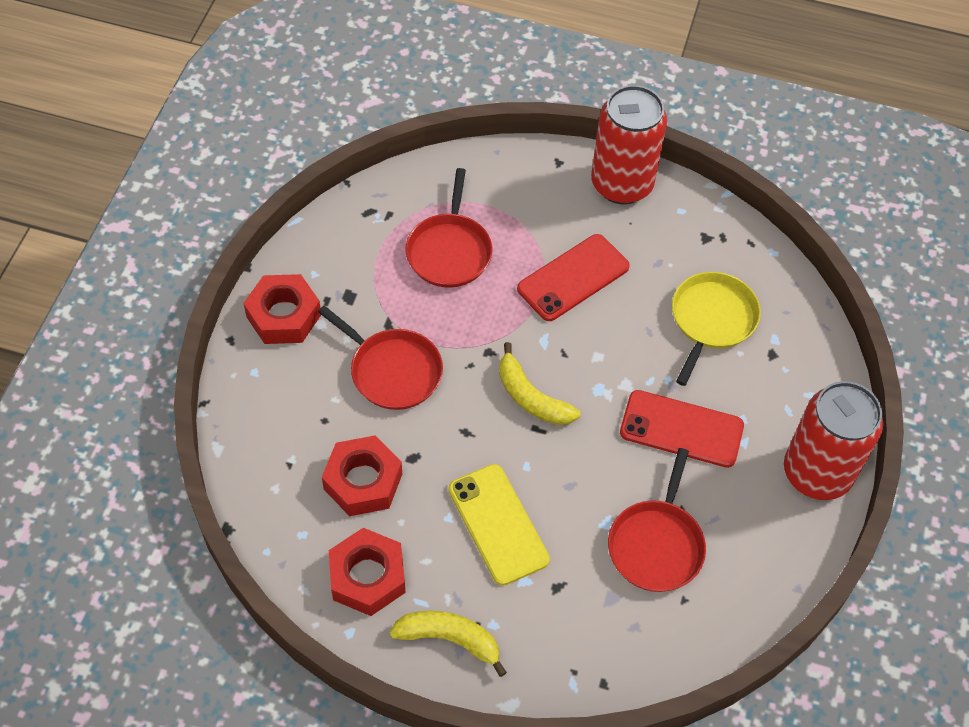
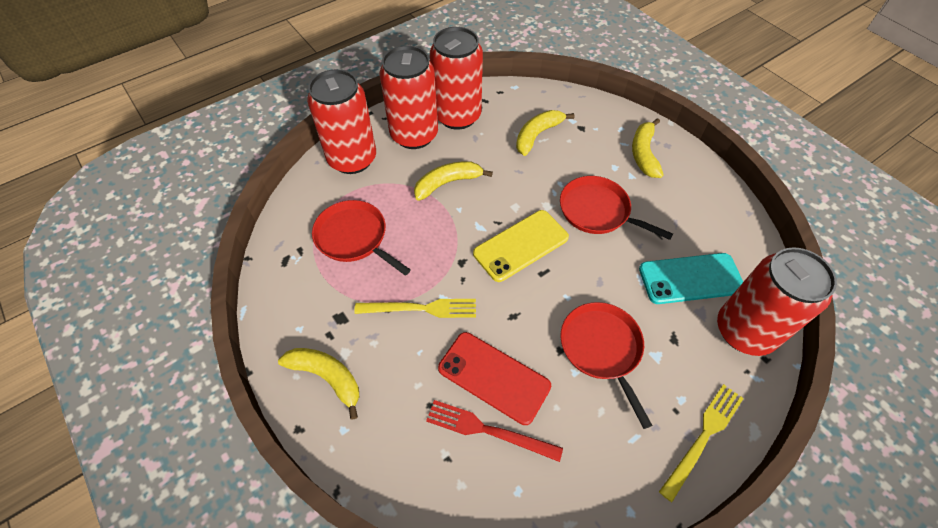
red can: [591,85,667,204] [784,381,883,500] = 2 -> [307,69,376,174] [379,45,438,149] [430,27,483,130] [717,247,837,356] = 4
red fork: none = 0 -> [426,400,563,462] = 1
red nut: [243,274,321,344] [322,435,402,516] [329,528,405,616] = 3 -> none = 0
red phone: [517,234,630,321] [620,390,744,468] = 2 -> [438,332,551,425] = 1
turquoise phone: none = 0 -> [639,253,743,304] = 1
yellow banana: [389,611,507,677] [499,342,580,425] = 2 -> [278,348,359,420] [414,161,493,201] [516,110,574,156] [632,118,663,178] = 4
yellow fork: none = 0 -> [354,299,476,318] [659,384,744,502] = 2
yellow pan: [672,272,761,386] = 1 -> none = 0

